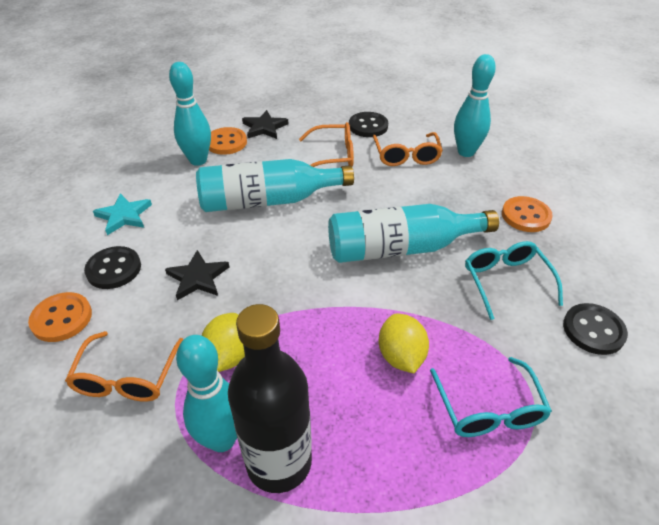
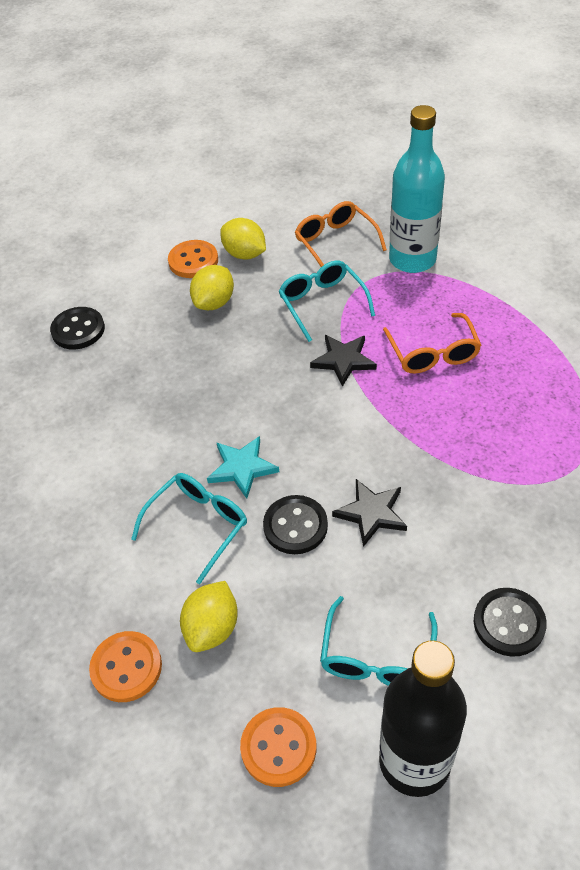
orange glasses: [65,331,184,402] [299,122,354,167] [373,132,443,166] = 3 -> [295,201,387,267] [383,313,481,374] = 2
turquoise bottle: [196,159,354,212] [328,204,499,263] = 2 -> [389,105,445,273] = 1
turquoise bowling pin: [169,62,211,166] [176,335,237,452] [454,54,496,157] = 3 -> none = 0
turquoise glasses: [430,357,552,437] [465,241,563,320] = 2 -> [131,473,247,584] [278,261,375,342] [320,596,438,686] = 3
yellow lemon: [202,313,245,372] [379,313,429,373] = 2 -> [180,581,238,652] [190,265,234,310] [220,218,266,260] = 3

